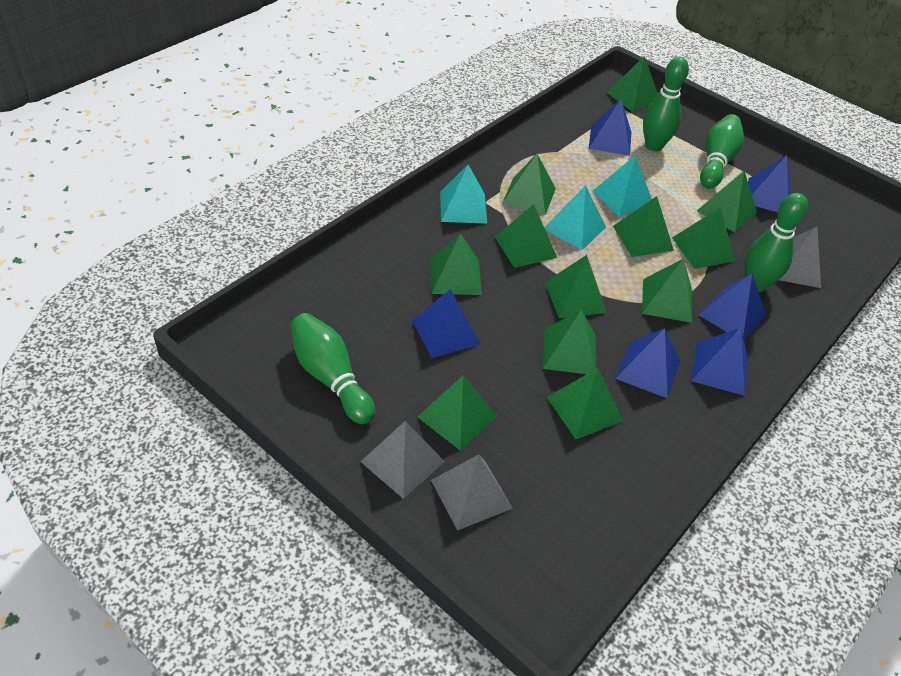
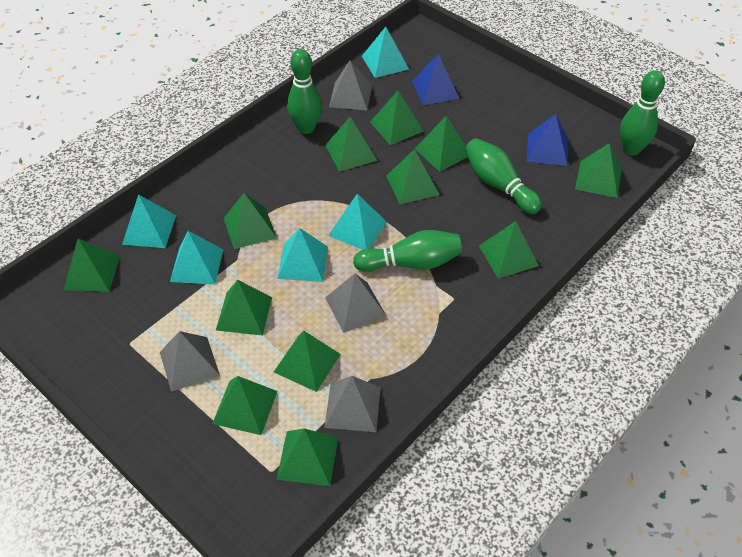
blue pyramid: [412,289,480,358] [589,99,631,156] [615,328,680,398] [691,328,748,396] [699,274,766,339] [748,155,791,212] = 6 -> [412,54,459,105] [526,114,568,166] = 2
grey pyramid: [360,421,445,499] [431,454,513,531] [779,227,821,288] = 3 -> [160,331,220,392] [324,376,381,432] [325,273,387,333] [329,60,372,110] = 4
turquoise pyramid: [440,165,487,224] [544,185,606,250] [593,156,652,217] = 3 -> [122,194,176,248] [170,231,224,285] [277,228,328,282] [328,194,387,250] [362,27,409,78] = 5

